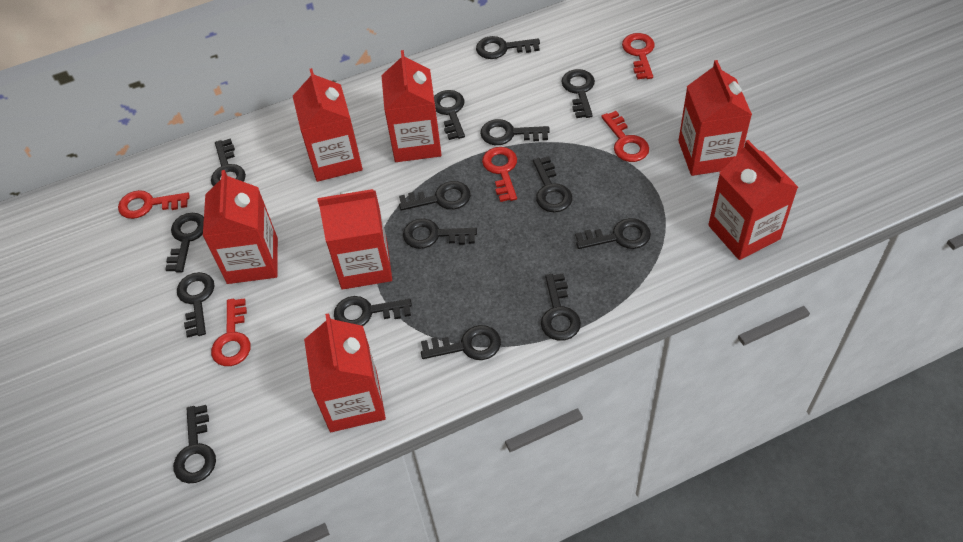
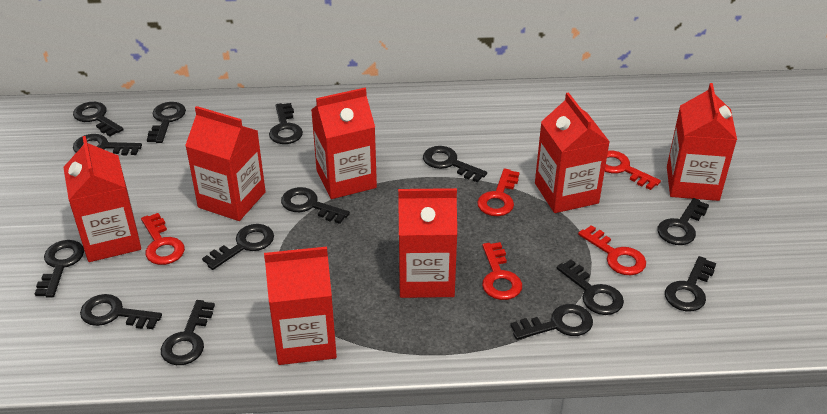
black key: [165,213,204,273] [173,405,216,484] [177,272,215,338] [211,138,246,186] [334,296,412,326] [399,181,471,211] [403,219,477,249] [421,325,501,360] [434,90,465,140] [476,36,540,59] [480,119,550,145] [533,156,572,213] [541,273,581,341] [561,69,595,118] [575,218,651,249] = 15 -> [35,240,84,298] [73,102,124,136] [73,134,142,155] [80,294,162,329] [147,102,186,143] [161,300,215,365] [202,224,274,270] [269,103,303,144] [281,187,350,224] [423,146,487,182] [510,304,593,340] [557,260,624,315] [657,198,709,245] [665,256,716,311] = 14

